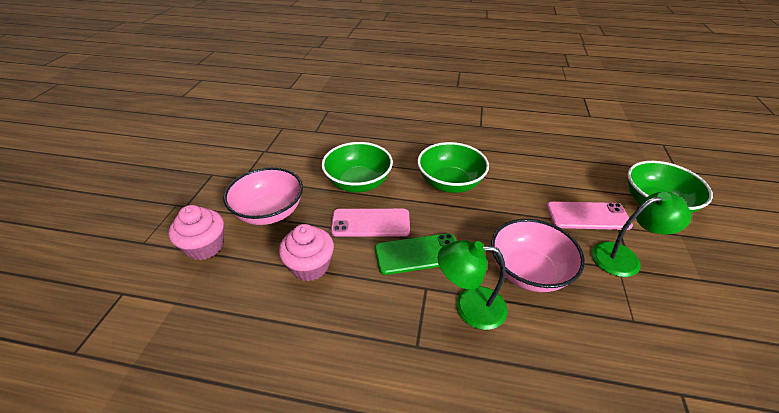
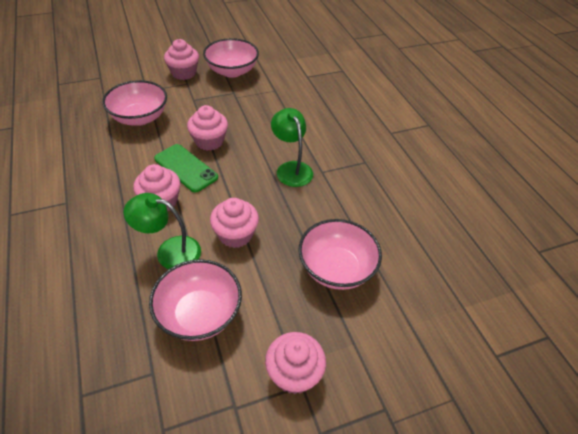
green bowl: [322,142,393,192] [417,142,489,193] [628,161,713,214] = 3 -> none = 0
pink bowl: [224,167,303,225] [491,219,585,292] = 2 -> [102,80,167,126] [149,259,242,341] [203,38,259,78] [298,219,382,290] = 4
pink cupcake: [168,205,224,260] [279,224,334,281] = 2 -> [133,164,181,211] [164,39,199,80] [187,105,228,151] [210,198,259,248] [265,332,326,394] = 5
pink phone: [331,209,410,237] [547,201,633,230] = 2 -> none = 0

